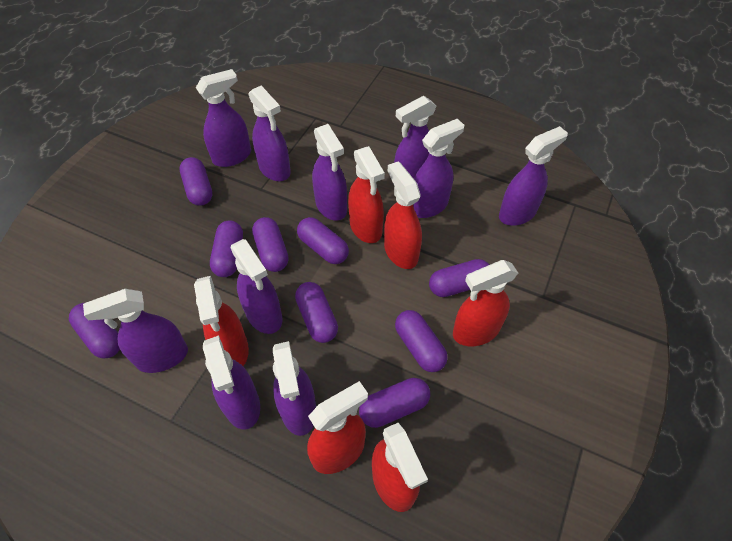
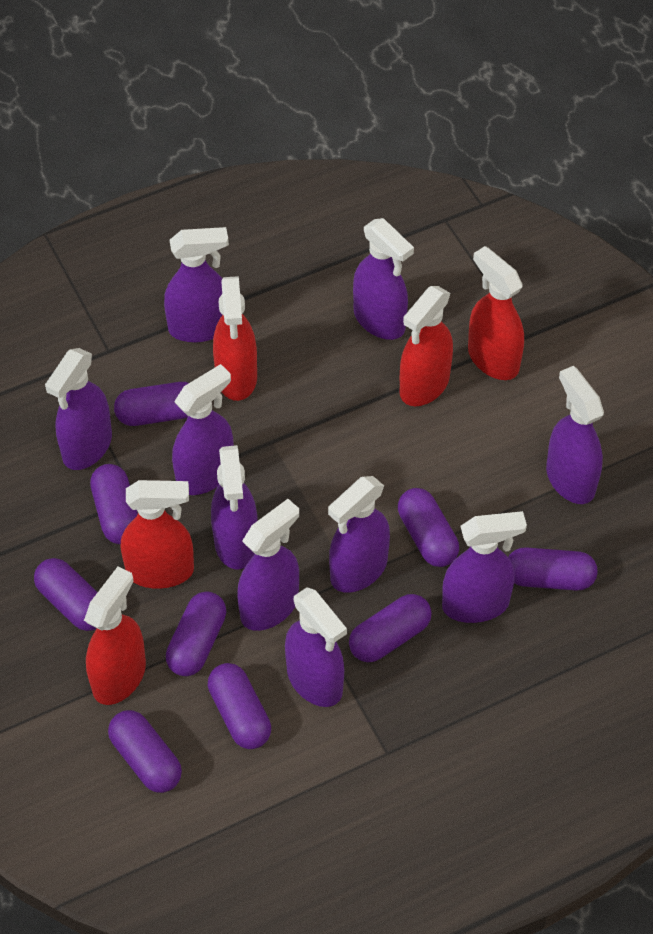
red spray bottle: [194,276,249,366] [307,381,368,474] [348,146,385,243] [372,423,428,512] [384,161,422,269] [453,260,518,346] = 6 -> [84,566,146,705] [121,480,194,589] [213,276,257,401] [400,286,453,406] [468,246,524,380] = 5

